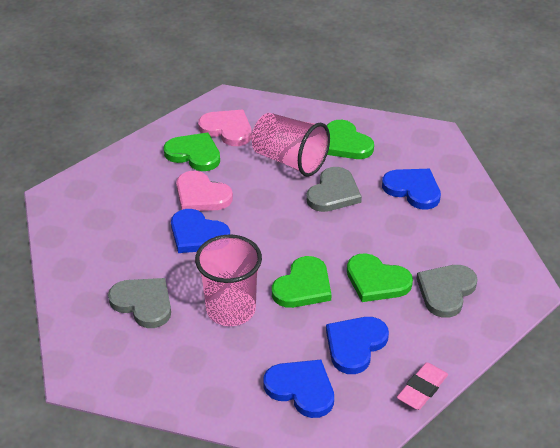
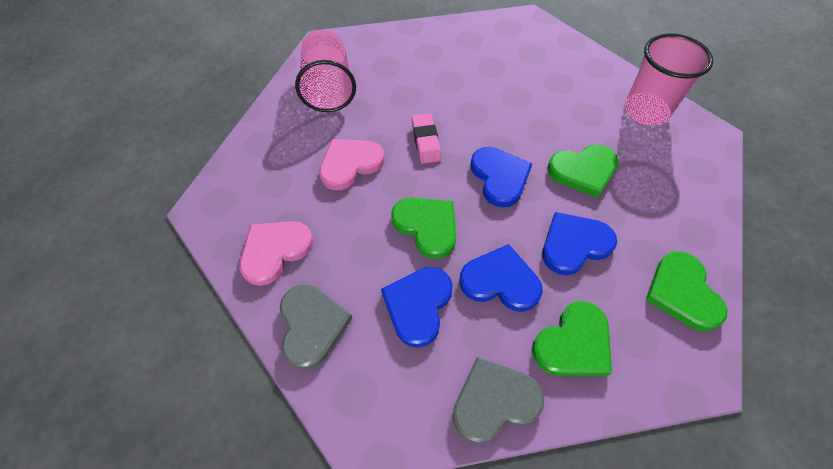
grey heart: [108,278,171,328] [306,167,362,212] [416,265,478,318] = 3 -> [280,285,352,369] [452,357,544,444] = 2

